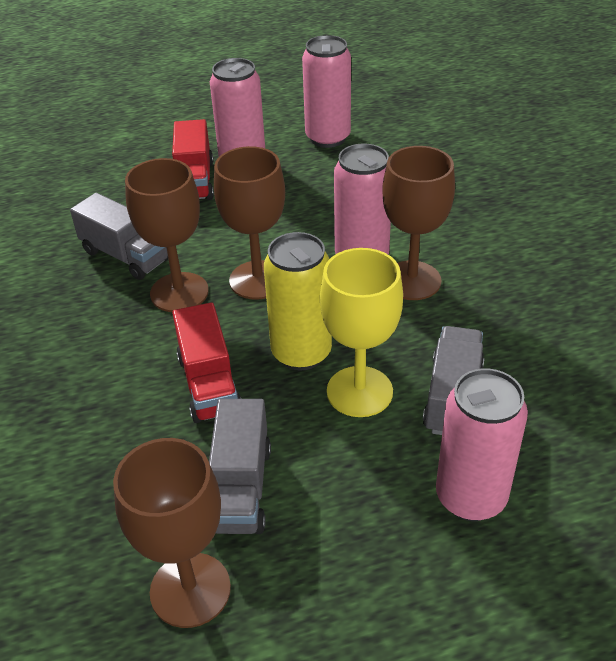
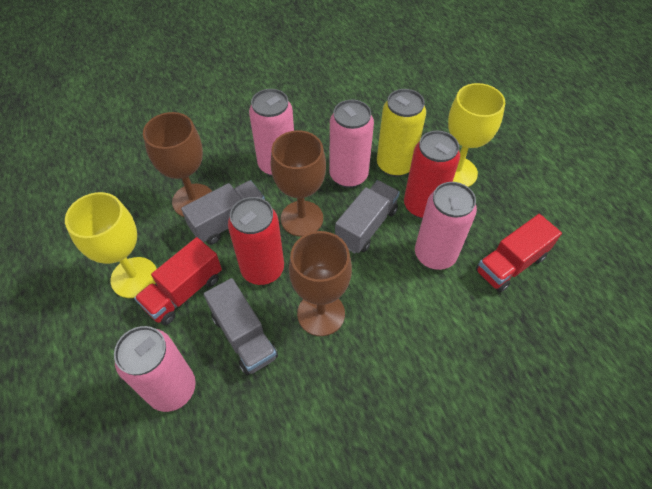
brown goblet: [113,438,231,628] [125,158,209,312] [214,146,285,300] [382,146,455,300] = 4 -> [143,112,212,217] [271,130,326,237] [289,231,352,336] = 3
red can: none = 0 -> [228,197,284,285] [404,131,460,219] = 2
yellow goblet: [320,248,403,417] = 1 -> [65,192,157,298] [448,83,505,187] = 2

